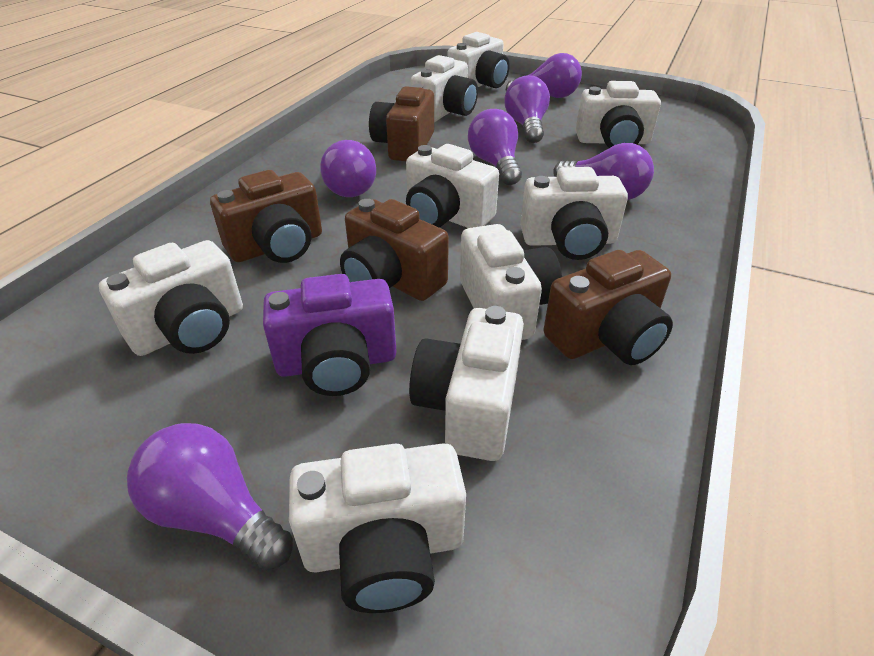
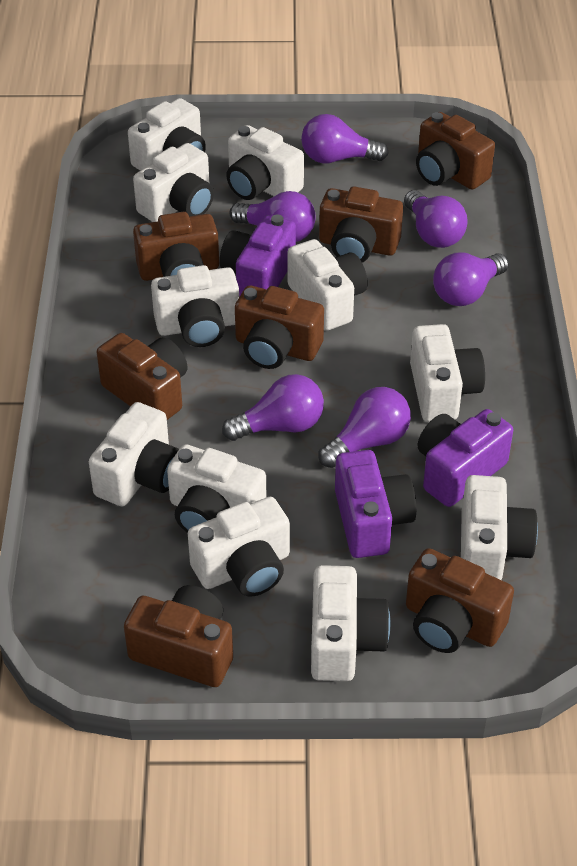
brown camera: [210,170,322,263] [340,199,449,301] [369,84,434,161] [544,250,673,365] = 4 -> [97,333,188,420] [124,585,233,687] [133,212,219,281] [235,285,324,369] [319,186,403,262] [406,548,514,653] [416,112,495,190] = 7
purple camera: [263,274,397,396] = 1 -> [220,215,296,297] [335,450,416,558] [418,409,513,507] = 3
white camera: [99,240,243,356] [289,443,466,613] [406,144,499,228] [409,306,524,461] [411,55,478,122] [447,32,510,88] [460,224,562,340] [520,167,628,260] [576,81,661,148] = 9 -> [89,402,179,506] [128,98,206,171] [133,143,214,222] [151,265,239,347] [167,444,266,533] [188,497,290,597] [226,125,304,200] [287,239,368,331] [311,565,390,681] [410,324,485,422] [461,475,538,580] = 11

